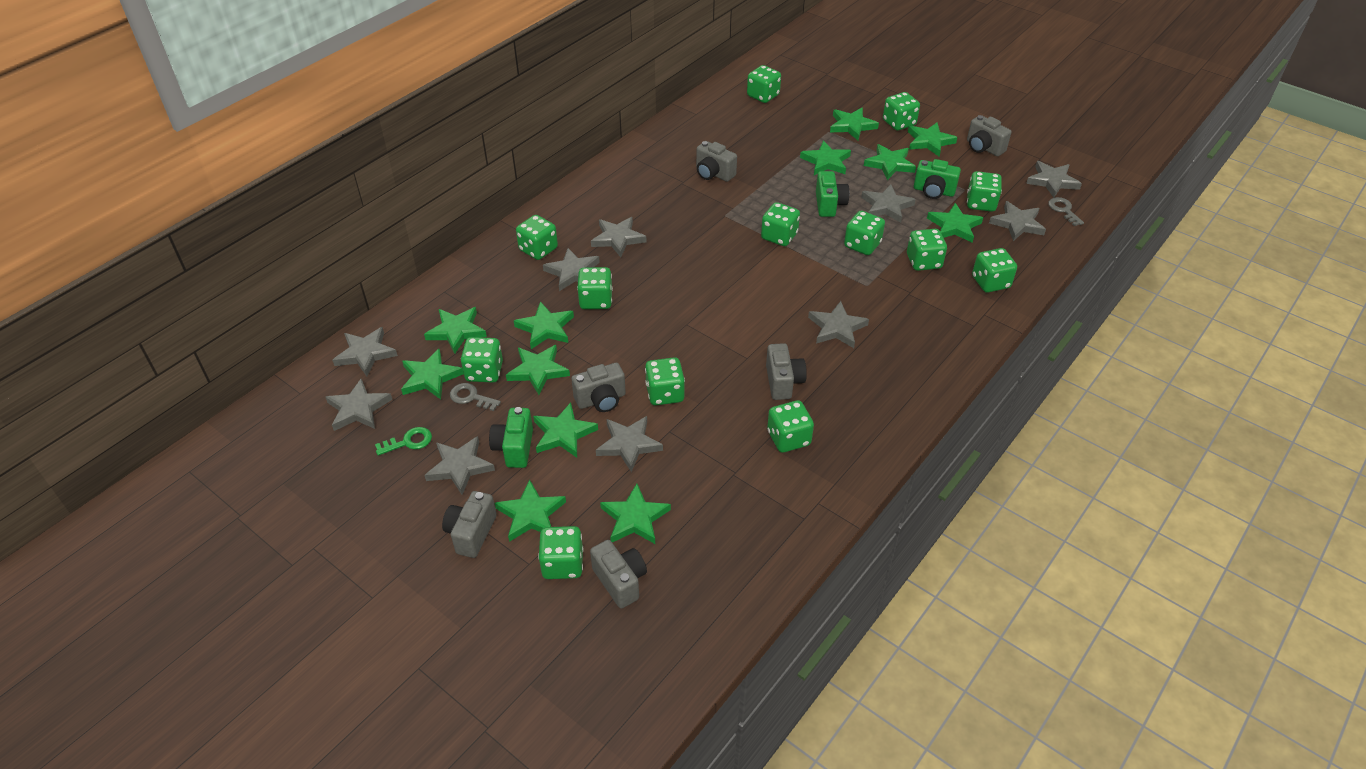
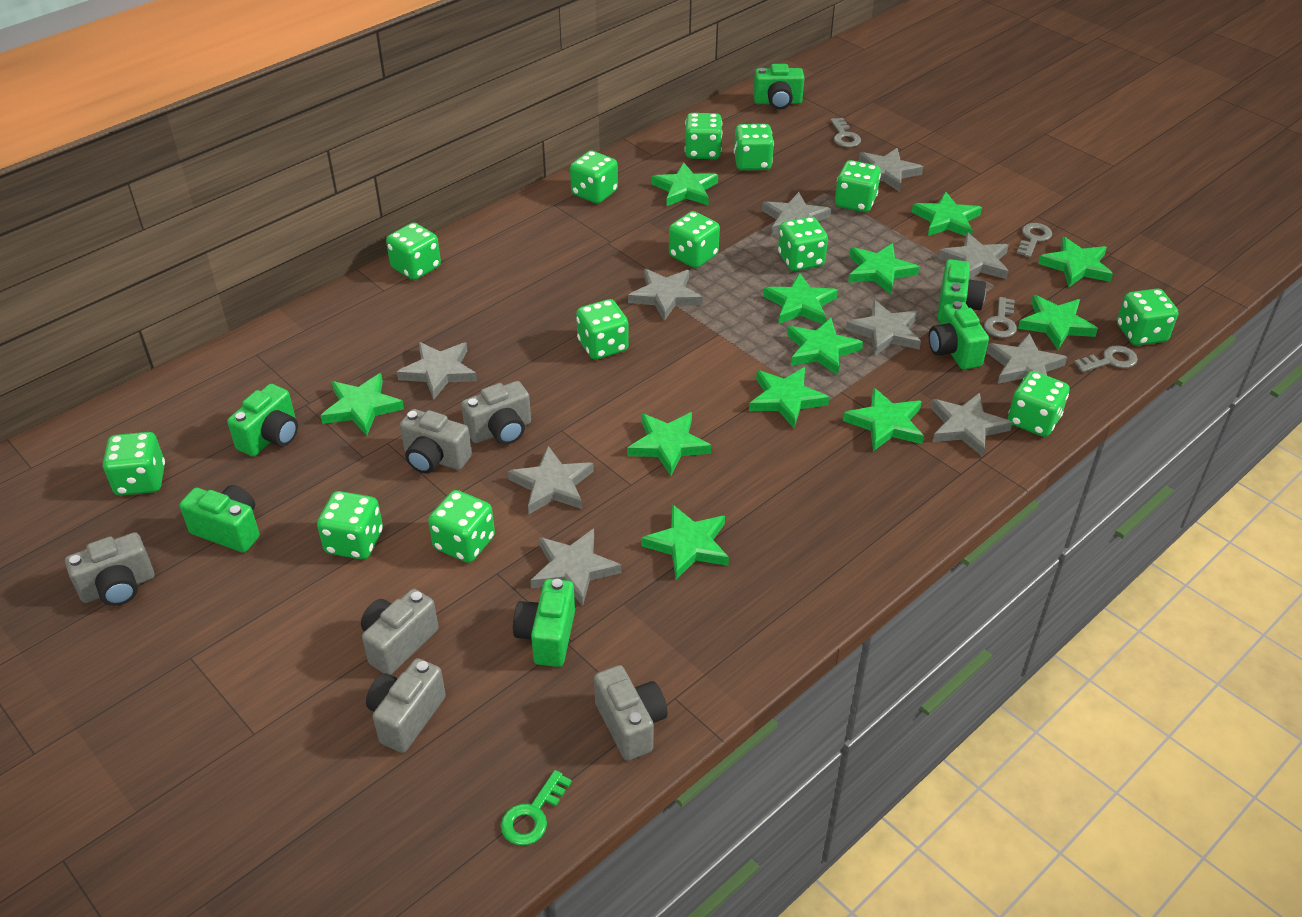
green camera: [489,407,533,468] [816,171,849,217] [914,159,961,199] = 3 -> [180,485,260,553] [227,384,298,456] [513,579,575,667] [753,64,804,109] [929,301,989,370] [938,259,986,321] = 6
grey key: [450,383,501,411] [1048,197,1084,226] = 2 -> [830,118,861,148] [984,297,1017,338] [1017,223,1052,257] [1074,345,1138,372] = 4

